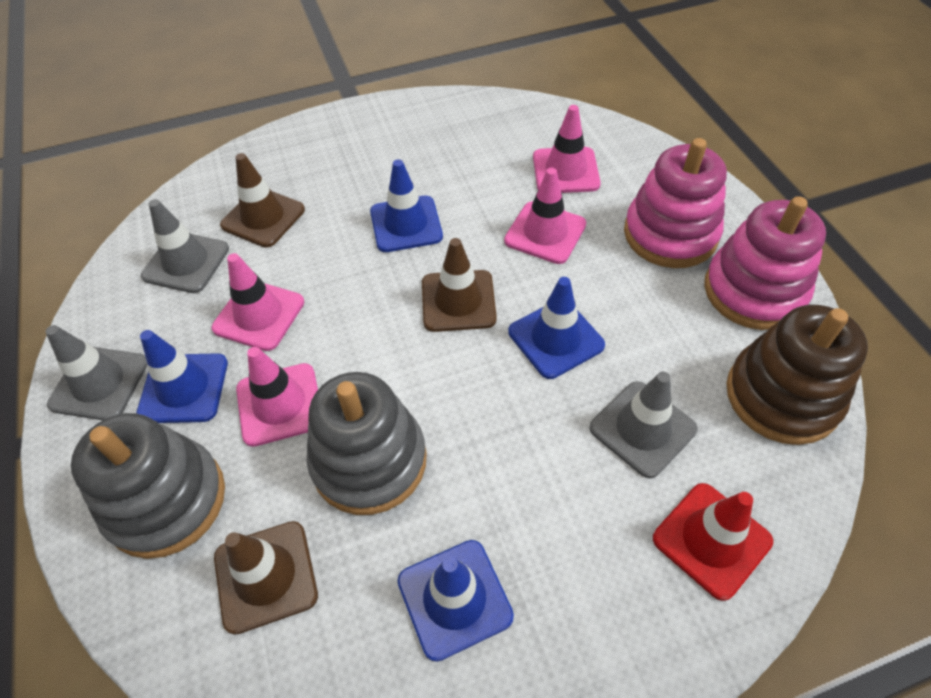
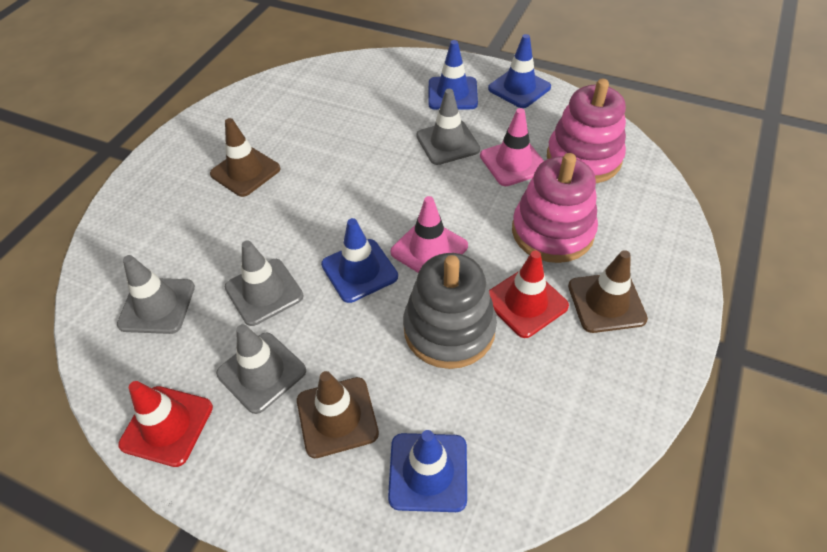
brown stacking toy: [726,305,868,445] = 1 -> none = 0
grey stacking toy: [71,413,225,559] [307,372,427,515] = 2 -> [403,253,497,369] = 1
grey traffic cone: [46,325,147,420] [141,199,229,293] [589,372,698,478] = 3 -> [117,255,195,334] [216,324,306,414] [225,240,304,326] [416,89,480,165] = 4
pink traffic cone: [212,253,304,351] [236,347,318,447] [504,168,586,264] [533,105,601,193] = 4 -> [391,196,468,273] [480,108,544,186] = 2
red traffic cone: [653,483,773,601] = 1 -> [118,381,213,467] [489,251,569,338] = 2

